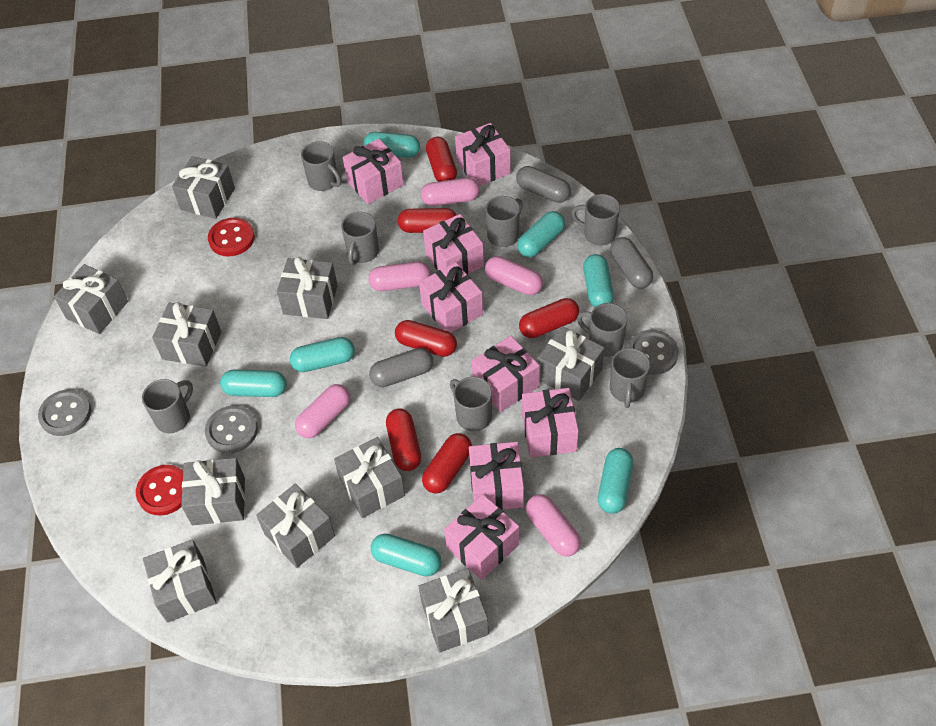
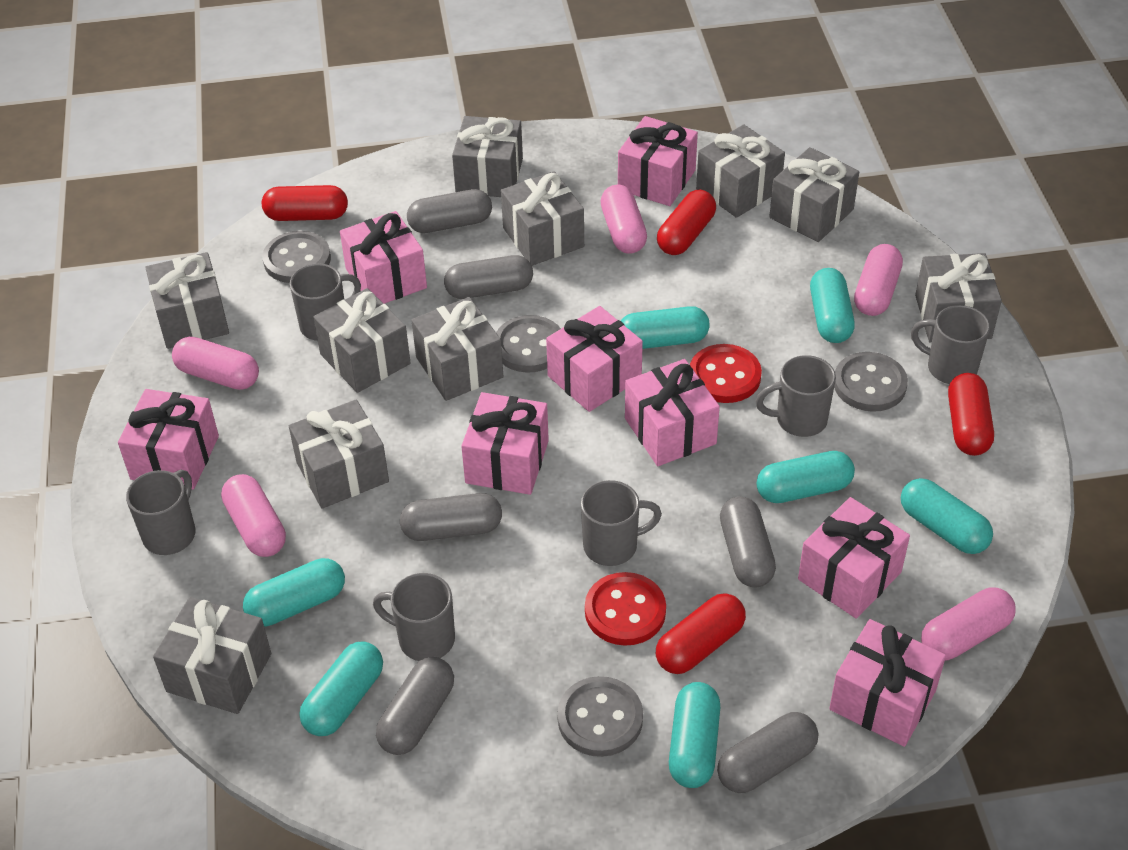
grey button: [38,389,91,436] [205,406,258,453] [628,330,679,375] = 3 -> [262,231,331,283] [496,315,561,373] [557,676,643,757] [834,352,908,412] = 4
grey capsule: [369,348,433,387] [516,166,571,203] [610,237,653,288] = 3 -> [376,657,454,755] [400,493,502,541] [407,189,492,233] [444,255,533,299] [717,712,818,793] [720,496,776,587] = 6
grey mug: [142,379,193,433] [301,141,341,191] [341,212,379,265] [450,377,492,431] [485,196,523,247] [571,194,620,245] [577,303,628,357] [610,348,650,408] = 8 -> [126,470,195,555] [290,264,361,341] [373,573,455,661] [581,480,662,566] [756,355,836,437] [911,305,990,384] = 6
red capsule: [386,409,421,471] [395,320,457,357] [398,208,456,233] [422,433,472,494] [426,137,457,182] [519,298,579,338] = 6 -> [262,185,348,221] [656,594,746,674] [657,190,716,255] [948,373,994,456] = 4

